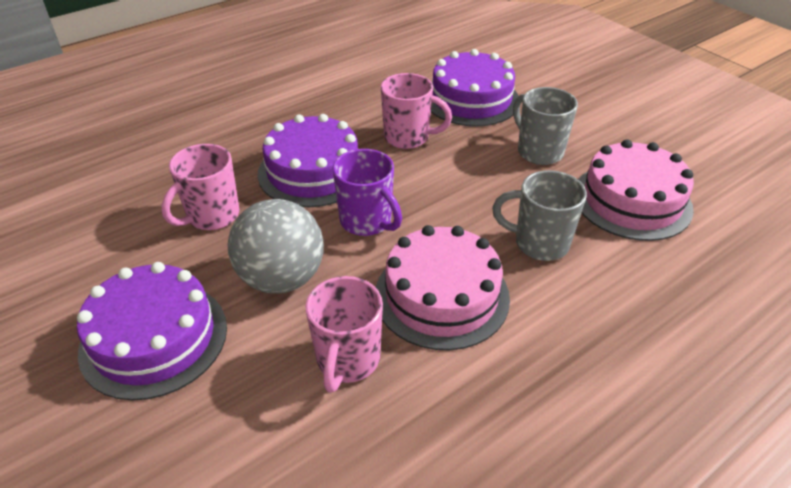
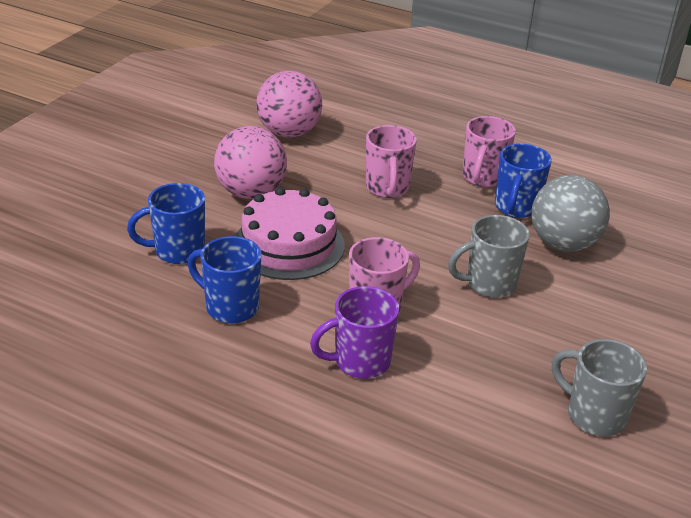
blue mug: none = 0 -> [127,183,205,264] [188,236,262,323] [495,144,552,218] = 3
pink ball: none = 0 -> [214,126,287,199] [256,71,322,138] = 2
pink cake: [376,225,510,350] [578,139,694,241] = 2 -> [235,187,345,280] = 1
purple cake: [77,262,227,401] [258,114,358,207] [431,49,518,126] = 3 -> none = 0

